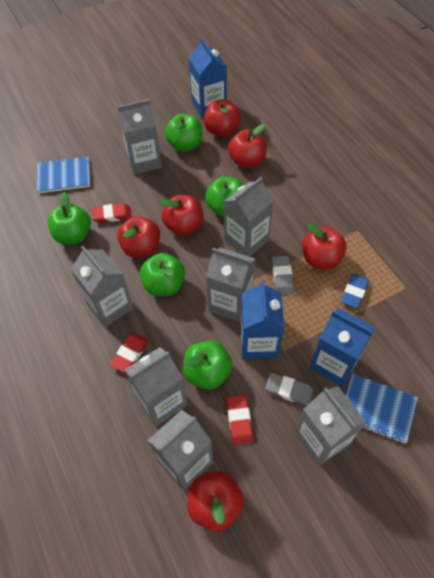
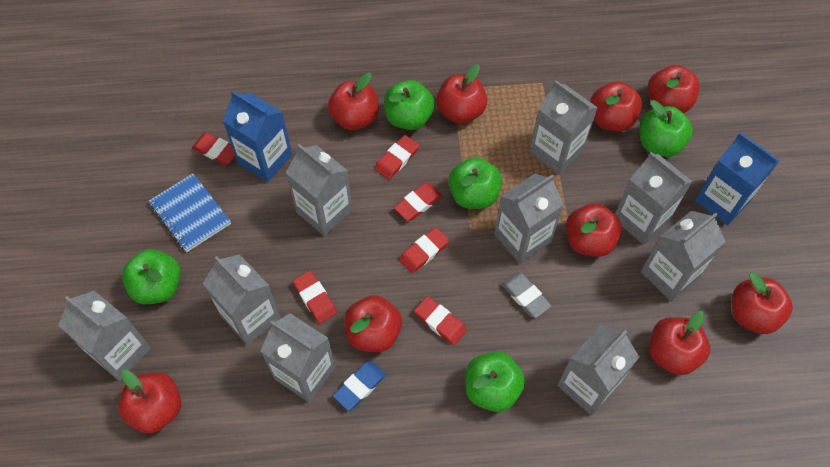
blue carton: [189,38,227,119] [241,281,285,359] [310,308,375,387] = 3 -> [223,91,292,182] [695,132,780,225] = 2
blue notebook: [37,156,90,193] [346,374,418,444] = 2 -> [149,173,231,252] = 1
grey carton: [71,246,134,327] [118,99,162,175] [124,347,188,427] [148,410,213,491] [206,247,255,322] [224,177,274,257] [295,386,366,466] = 7 -> [58,291,151,381] [203,254,281,345] [261,313,336,403] [286,144,353,236] [494,174,564,264] [529,81,598,174] [557,325,639,416] [615,152,692,245] [641,211,725,301] = 9
grey eraser: [265,373,313,406] [272,256,294,295] = 2 -> [502,272,551,318] = 1
red apple: [117,216,160,258] [160,195,204,236] [188,471,244,532] [204,99,241,137] [228,124,267,168] [302,223,347,269] = 6 -> [118,370,181,433] [328,73,379,130] [344,295,402,352] [436,64,487,124] [566,203,622,257] [590,81,642,131] [648,65,700,113] [649,311,710,375] [732,272,793,334] = 9
red eraser: [92,203,132,223] [110,333,149,373] [227,395,253,445] = 3 -> [192,132,235,165] [293,271,337,324] [375,135,419,180] [394,183,442,221] [399,227,449,274] [414,296,467,345] = 6

